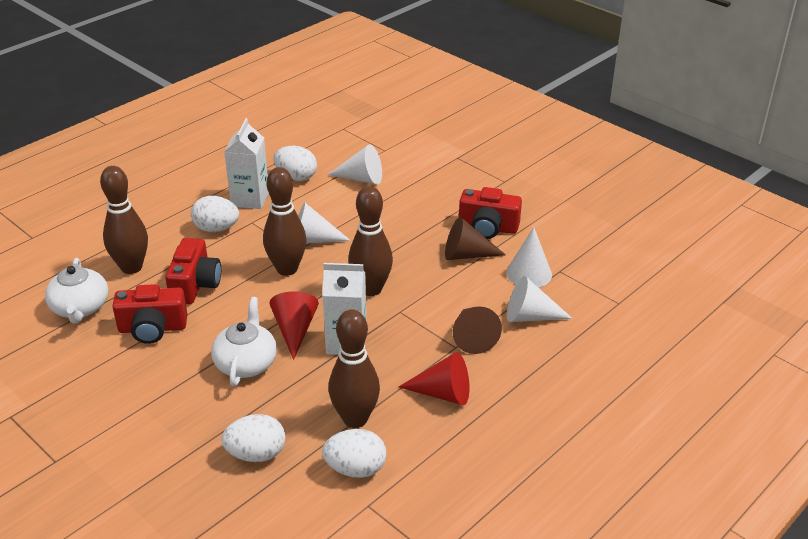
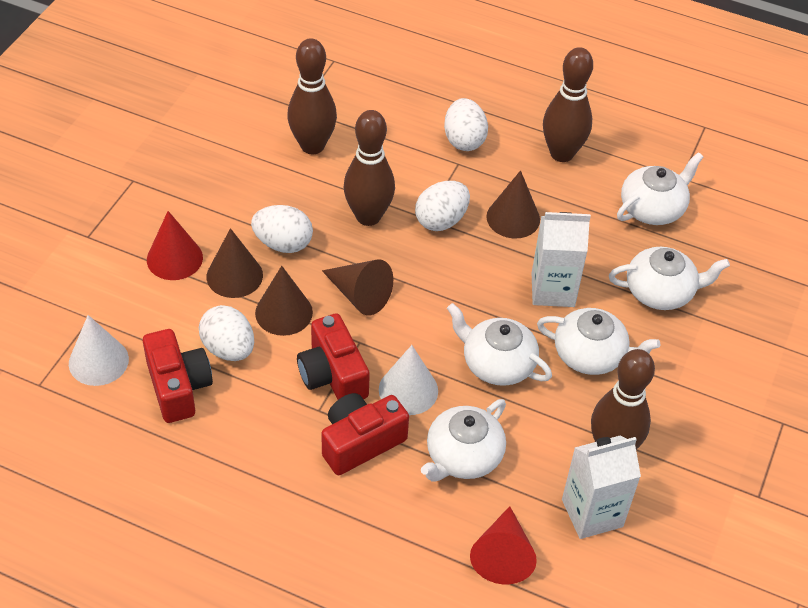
brown cone: [445,217,506,260] [453,307,502,354] = 2 -> [207,228,263,298] [255,266,313,336] [322,259,393,315] [486,170,540,238] = 4
white cone: [298,202,351,244] [328,144,382,185] [506,227,552,288] [507,276,573,322] = 4 -> [69,315,129,386] [379,345,438,415] = 2
white teapot: [45,258,108,324] [211,297,277,386] = 2 -> [421,399,506,481] [447,303,552,386] [537,308,660,375] [609,247,730,310] [617,152,703,225] = 5

